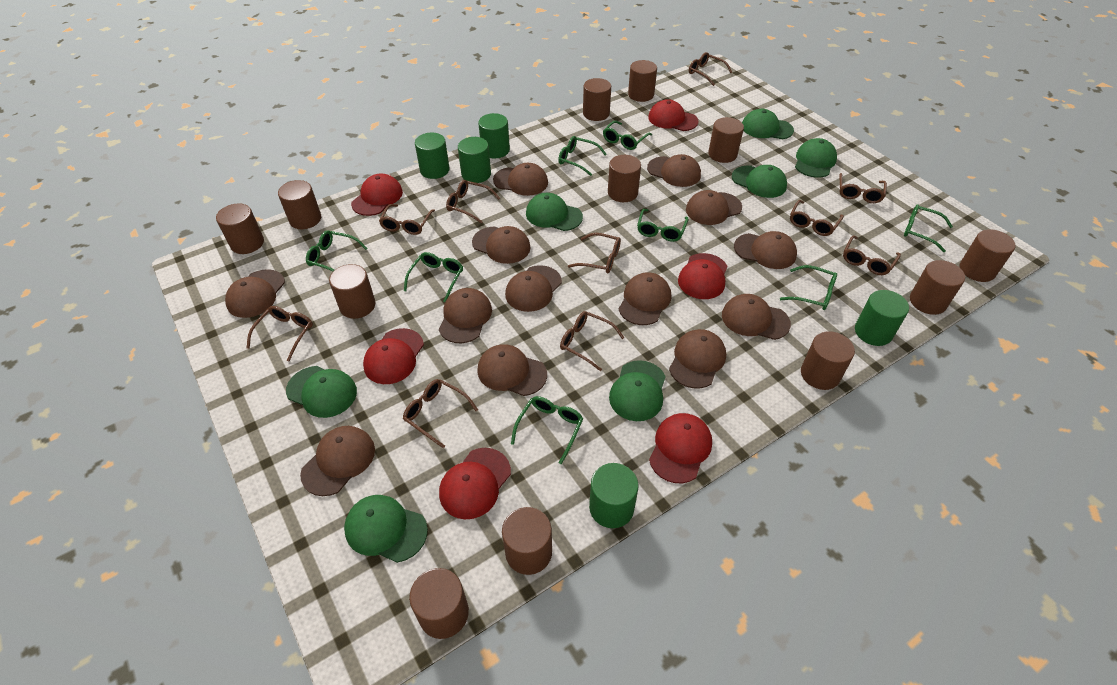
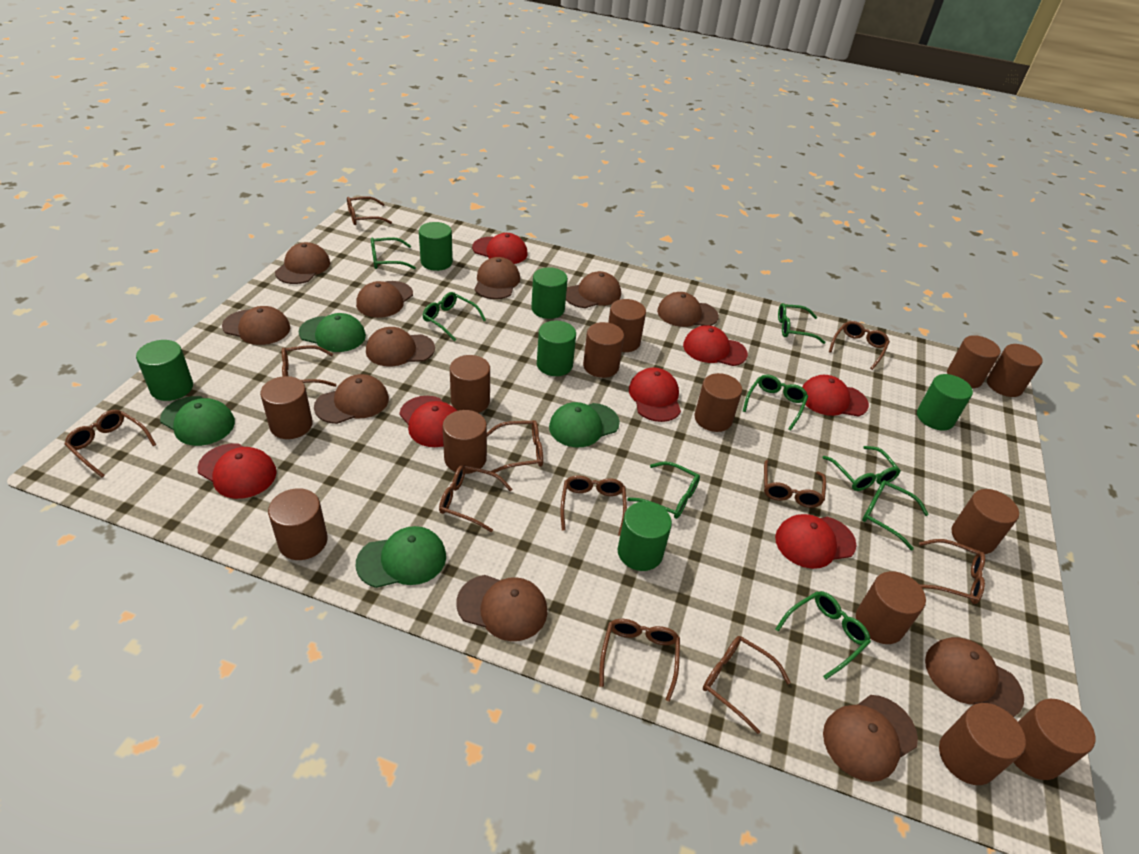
brown cap: [225,269,285,318] [300,426,375,496] [439,288,492,343] [472,226,531,264] [477,344,547,396] [493,163,548,196] [505,265,562,312] [619,272,671,325] [647,154,701,187] [669,329,726,389] [686,190,742,225] [722,294,791,340] [734,231,797,269] = 13 -> [222,306,290,345] [275,242,330,284] [314,374,389,424] [356,281,413,318] [366,327,435,367] [457,575,548,641] [474,257,520,299] [566,271,621,308] [657,292,719,327] [823,695,918,782] [925,637,1024,717] = 11
brown cylinder: [216,203,264,254] [278,180,321,229] [329,264,376,319] [409,568,469,639] [502,507,552,575] [583,78,611,121] [608,155,641,202] [628,60,657,102] [708,117,744,163] [801,331,855,390] [910,260,965,315] [959,229,1015,282] = 12 -> [260,376,313,439] [268,488,328,560] [443,410,487,474] [450,355,490,413] [583,322,624,378] [608,299,646,352] [694,373,742,432] [856,571,926,644] [939,703,1026,785] [947,335,1001,388] [952,489,1019,554] [987,344,1043,397] [1013,699,1095,780] = 13
brown glasses: [246,306,313,361] [379,204,435,235] [403,379,478,448] [446,180,500,223] [560,311,625,371] [568,233,621,273] [689,52,732,86] [790,200,844,236] [839,173,887,203] [843,235,901,275] = 10 -> [64,410,156,478] [282,345,336,387] [347,196,392,225] [439,465,512,532] [487,420,543,473] [560,475,627,536] [599,619,680,702] [703,636,791,734] [764,460,826,508] [829,321,890,370] [919,539,985,604] = 11
green cap: [286,366,357,418] [344,495,428,563] [526,193,583,231] [609,360,666,421] [732,165,787,198] [742,109,794,139] [795,138,837,178] = 7 -> [160,396,235,446] [298,313,366,352] [356,526,446,588] [549,402,620,447] = 4
green cylinder: [415,133,450,179] [458,137,491,183] [478,113,510,158] [589,463,638,528] [855,290,909,346] = 5 -> [136,340,193,401] [419,222,453,271] [531,267,568,319] [537,321,576,376] [618,501,672,571] [917,374,973,430] = 6
red cap: [351,174,403,216] [363,328,424,384] [439,448,511,519] [648,99,699,131] [649,413,712,483] [678,253,727,299] = 6 -> [197,443,277,499] [399,396,457,447] [472,233,528,264] [629,367,681,422] [683,325,748,366] [775,514,857,569] [802,375,869,417] = 7

